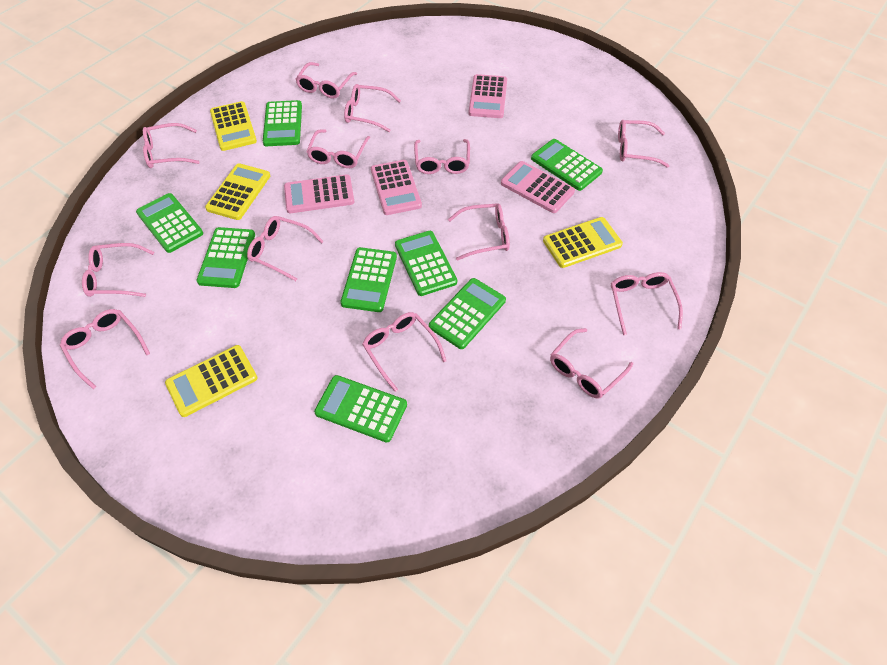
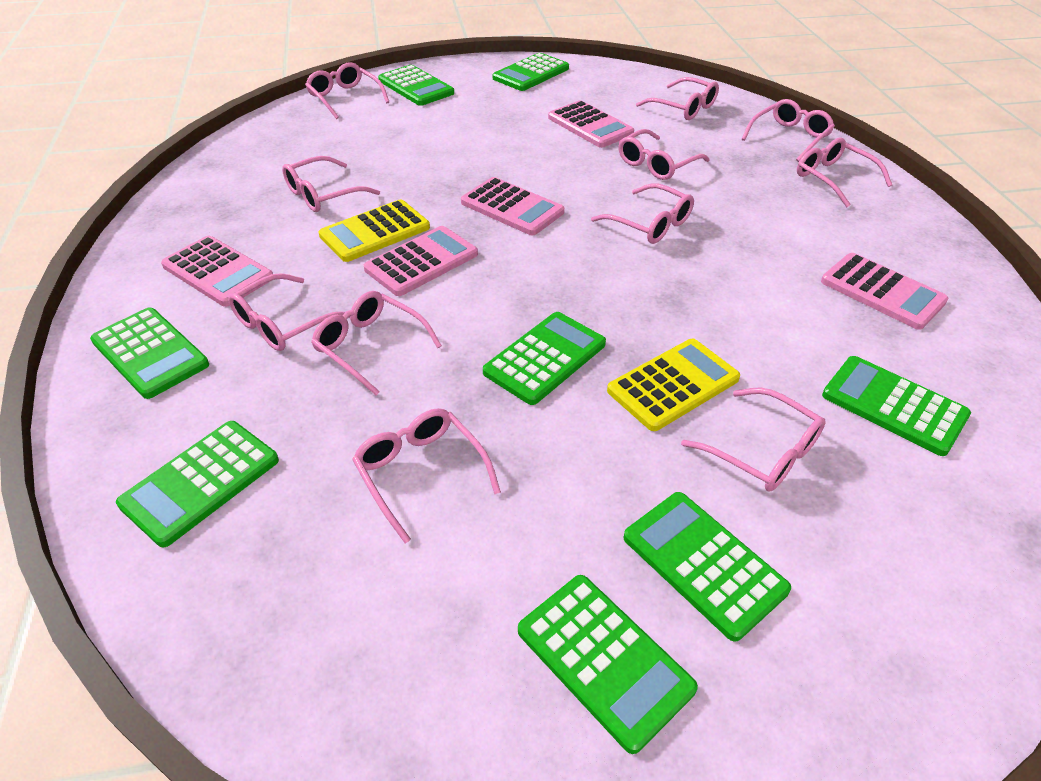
pink calculator: [284,174,354,213] [371,160,422,215] [468,74,507,118] [501,161,575,213] = 4 -> [161,236,273,307] [364,226,478,296] [461,177,564,235] [548,100,634,148] [821,253,949,330] = 5
pink glasses: [60,309,150,389] [82,243,154,297] [143,123,199,168] [247,216,324,281] [295,62,357,99] [306,129,370,168] [344,84,401,132] [362,312,446,392] [414,139,470,174] [448,203,510,261] [550,328,633,399] [611,272,683,335] [618,120,669,168] = 13 -> [228,273,350,351] [282,156,380,212] [305,62,389,119] [311,291,442,395] [352,408,501,544] [591,183,694,244] [618,129,709,180] [636,77,719,120] [681,387,826,492] [742,99,835,162] [797,138,892,207] = 11
yellow calculator: [165,345,258,417] [205,163,270,220] [210,101,257,151] [543,217,623,268] = 4 -> [319,199,430,262] [607,339,740,431] = 2

